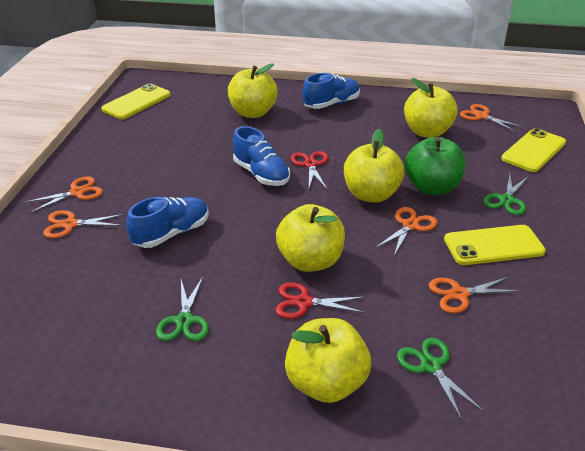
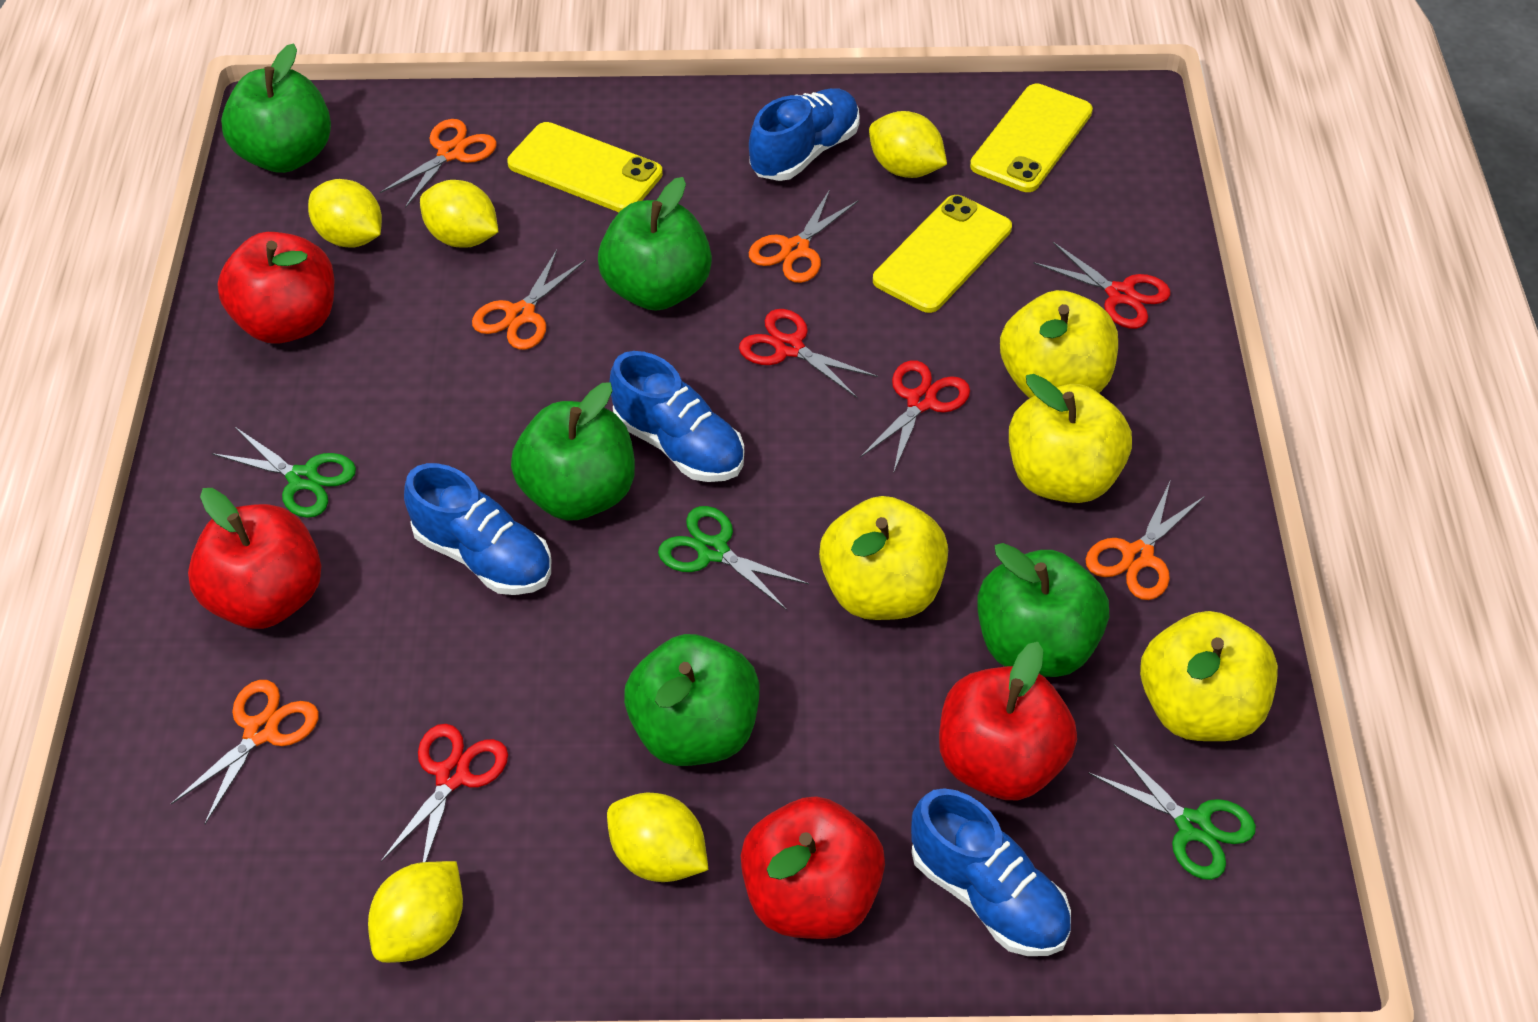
blue shoe: [126,197,209,248] [233,126,290,186] [302,73,360,109] = 3 -> [404,463,551,595] [609,351,744,482] [749,88,860,181] [911,788,1071,956] = 4
green apple: [405,137,466,195] = 1 -> [221,43,331,173] [511,383,635,521] [598,177,712,311] [624,634,759,766] [977,543,1109,677] = 5
red apple: none = 0 -> [188,488,321,629] [217,232,334,344] [741,796,885,939] [939,642,1077,800] = 4
red scissors: [276,282,365,319] [291,151,328,189] = 2 -> [381,724,508,862] [739,309,878,398] [860,360,970,473] [1033,242,1171,329] = 4
yellow apple: [228,63,278,118] [276,204,345,272] [285,318,371,403] [344,129,405,203] [404,78,458,138] = 5 -> [819,496,948,620] [1000,290,1118,398] [1009,374,1132,503] [1140,611,1278,741] = 4
yellow lemon: none = 0 -> [308,179,382,248] [368,861,463,963] [420,180,498,248] [607,793,708,882] [869,111,947,178] = 5

